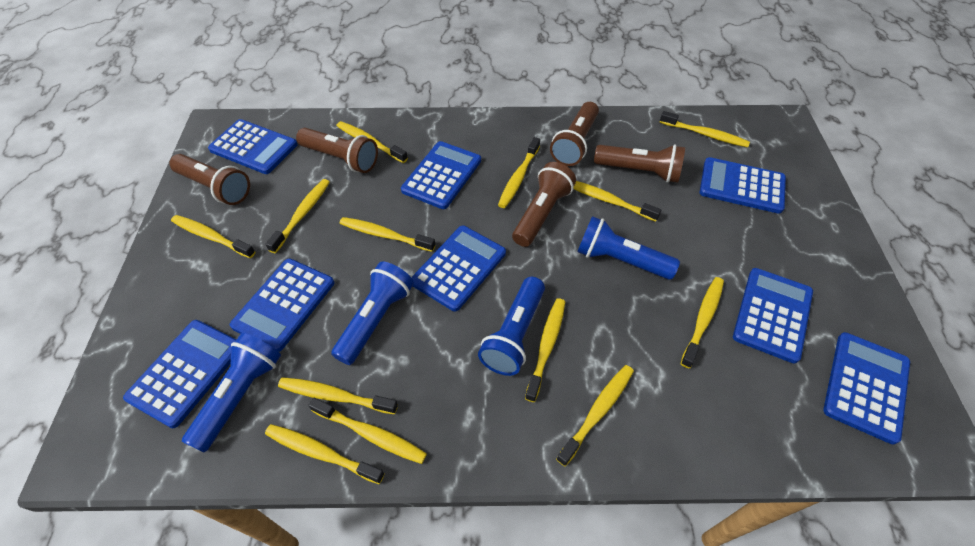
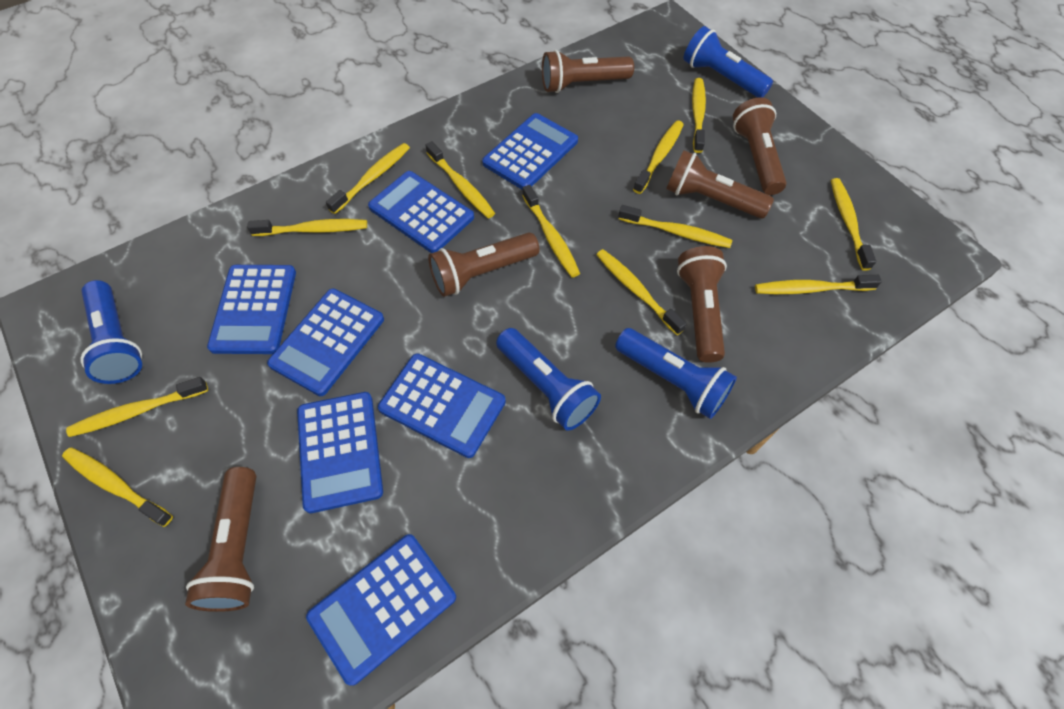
blue calculator: [123,320,237,428] [208,119,298,174] [230,258,334,352] [401,141,481,209] [411,225,506,311] [700,157,786,214] [733,268,813,363] [823,332,910,445] = 8 -> [207,265,296,354] [267,288,384,396] [297,392,383,513] [306,534,456,686] [368,171,474,253] [378,353,506,458] [482,113,578,190] = 7
brown flashlight: [170,154,250,205] [296,128,378,173] [512,162,576,247] [550,102,599,166] [594,144,685,183] = 5 -> [185,467,256,612] [428,233,539,297] [542,50,634,93] [666,150,774,219] [677,246,727,363] [733,98,787,195] = 6
yellow toothbrush: [171,215,255,258] [265,179,330,253] [265,424,385,484] [278,377,398,414] [308,398,427,464] [337,121,408,163] [340,217,435,252] [498,137,540,208] [525,298,565,402] [556,365,634,467] [574,181,662,222] [660,111,750,148] [680,277,724,368] = 13 -> [62,448,173,527] [66,377,208,437] [247,219,367,236] [326,143,410,214] [425,141,495,218] [522,185,580,278] [596,249,687,335] [619,205,732,248] [633,120,684,194] [692,78,706,153] [755,275,882,294] [831,178,876,271] = 12

